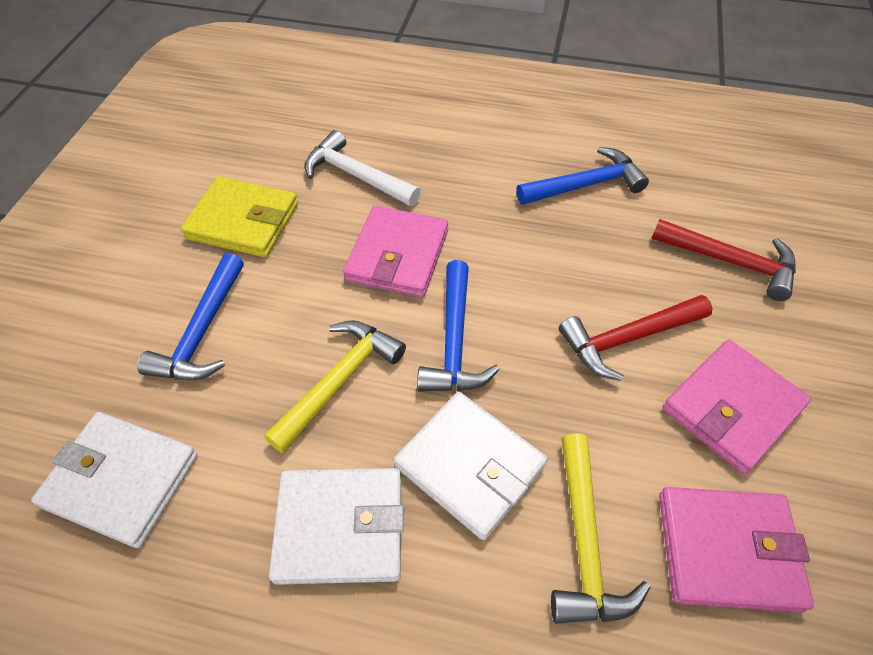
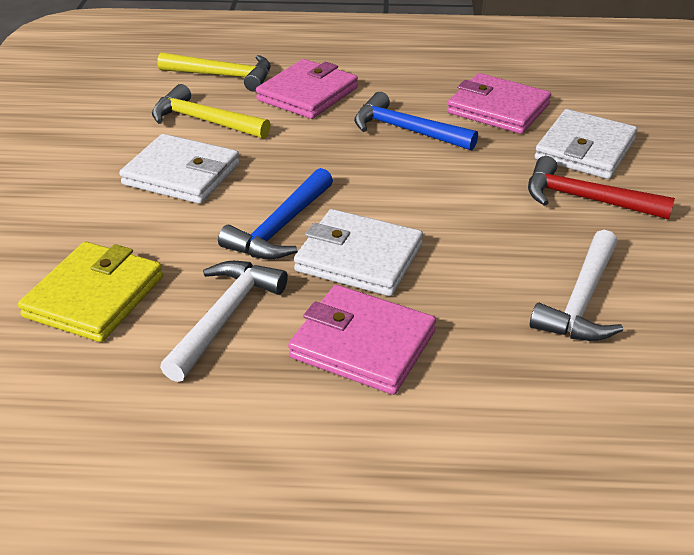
blue hammer: [137,253,244,380] [417,260,500,392] [516,147,649,205] = 3 -> [218,168,333,259] [354,92,478,151] = 2
red hammer: [559,295,712,381] [651,219,796,301] = 2 -> [528,156,675,219] = 1
white hammer: [304,130,421,206] = 1 -> [160,261,288,382] [530,230,623,341] = 2

